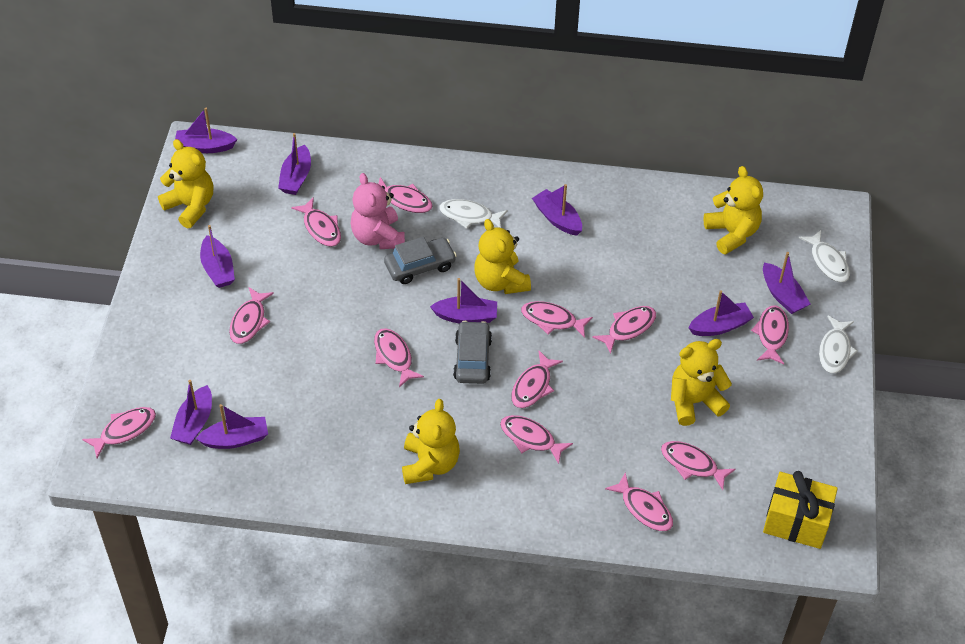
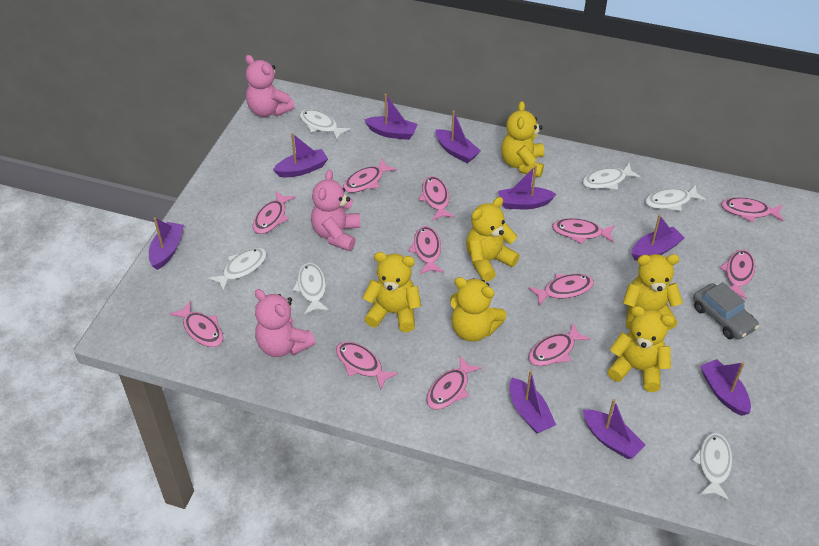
grey car: [384,237,457,284] [453,321,492,384] = 2 -> [693,282,759,340] = 1
pink teddy bear: [351,173,405,249] = 1 -> [245,55,295,117] [255,289,316,357] [311,170,360,251] = 3
white fish: [439,199,508,229] [799,230,850,282] [819,315,858,373] = 3 -> [208,248,267,292] [292,263,329,314] [300,109,351,140] [582,163,641,190] [645,185,706,211] [692,433,732,501] = 6
yellow gift: [763,471,838,549] = 1 -> none = 0
yellow teddy bear: [158,139,213,228] [402,399,460,484] [474,219,531,294] [671,339,732,426] [703,166,763,255] = 5 -> [363,252,421,332] [450,277,507,341] [466,197,520,282] [501,101,544,177] [607,306,674,392] [623,254,683,330] = 6

